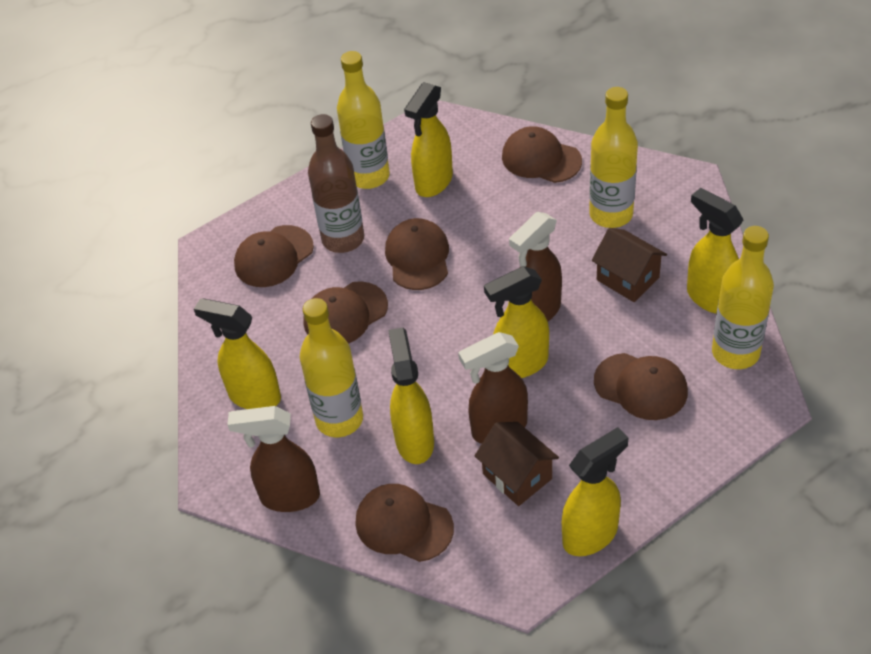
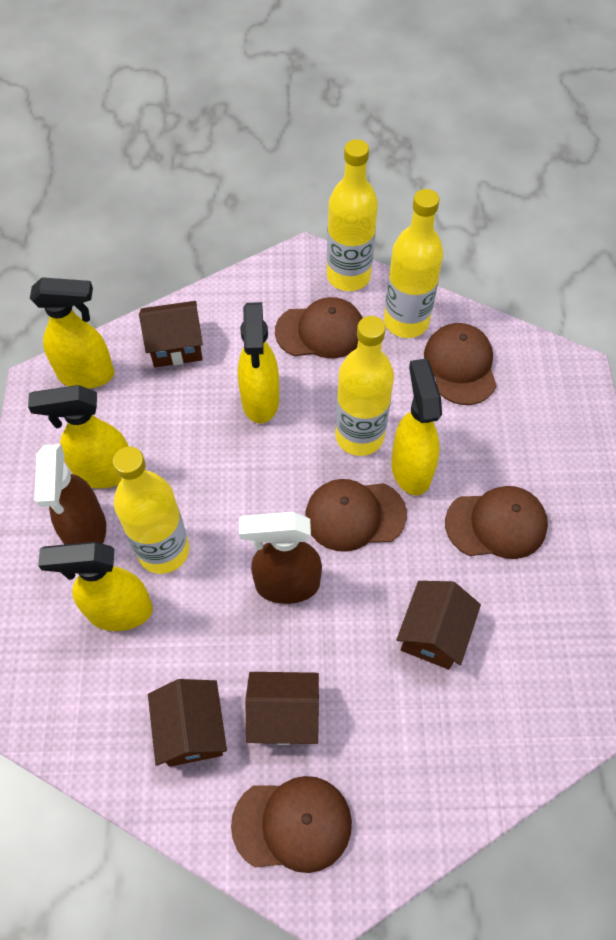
brown bottle: [308,114,364,253] = 1 -> none = 0
brown cap: [234,225,314,287] [303,281,388,344] [356,484,454,562] [385,218,449,290] [502,126,582,183] [594,353,688,420] = 6 -> [231,776,352,873] [275,297,362,358] [305,479,407,552] [424,323,497,405] [445,486,548,559] = 5
brown house: [475,422,559,506] [592,228,667,302] = 2 -> [139,301,203,367] [148,679,227,767] [246,672,319,745] [397,581,481,670] = 4
brown spray bottle: [227,406,320,512] [458,332,528,444] [509,212,562,321] = 3 -> [34,444,106,545] [239,512,322,604] = 2
yellow spray bottle: [194,298,281,409] [388,328,434,464] [404,82,453,197] [484,266,549,378] [562,427,629,556] [687,188,743,314] = 6 -> [28,385,129,488] [30,277,114,389] [38,542,153,631] [238,302,279,423] [391,359,442,495] = 5

